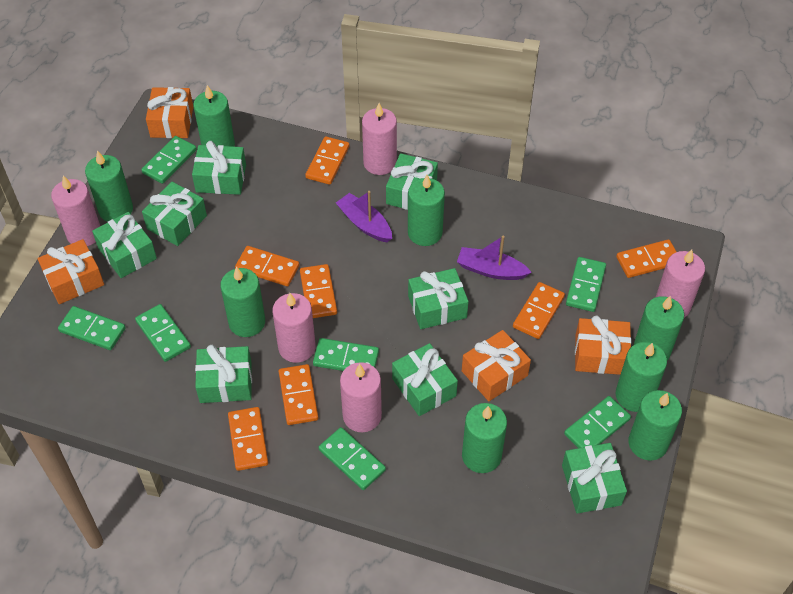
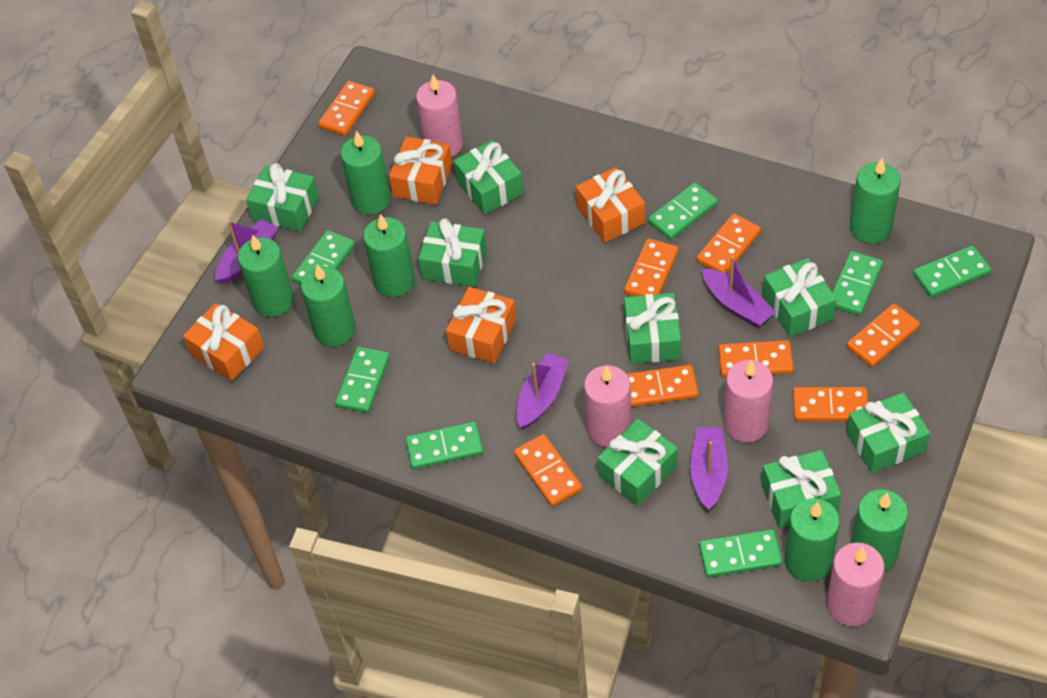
green candle: [85,151,133,222] [193,85,235,147] [220,267,265,337] [408,175,445,246] [462,403,507,473] [616,342,667,412] [628,390,682,461] [634,296,684,360] = 8 -> [238,235,294,317] [301,264,356,346] [340,131,391,215] [363,214,415,297] [785,498,840,582] [850,158,901,243] [851,489,908,571] = 7
orange domino: [228,407,268,471] [235,246,300,286] [279,364,318,425] [300,264,337,318] [305,136,350,185] [513,282,565,339] [616,239,677,278] = 7 -> [318,81,375,136] [514,434,582,507] [624,239,679,296] [627,365,698,407] [697,214,761,273] [718,340,794,377] [793,387,868,421] [846,304,920,367] = 8
pink candle: [51,175,100,246] [272,293,316,363] [340,362,382,432] [362,103,397,175] [655,249,705,317] = 5 -> [416,75,463,157] [584,365,631,447] [724,360,773,442] [826,543,884,626] = 4
purple boat: [336,191,392,242] [457,236,532,280] = 2 -> [215,219,278,284] [517,353,569,429] [690,427,728,510] [702,256,776,327] = 4

